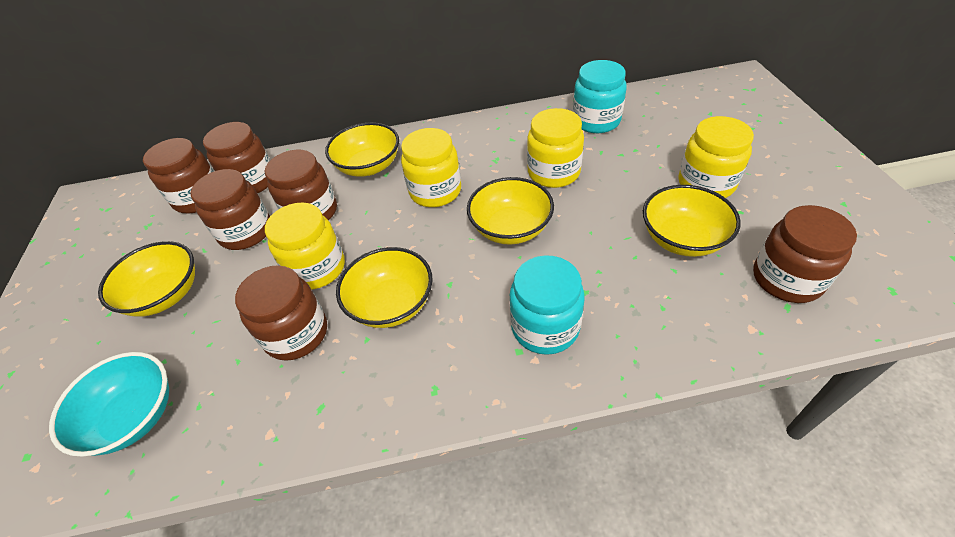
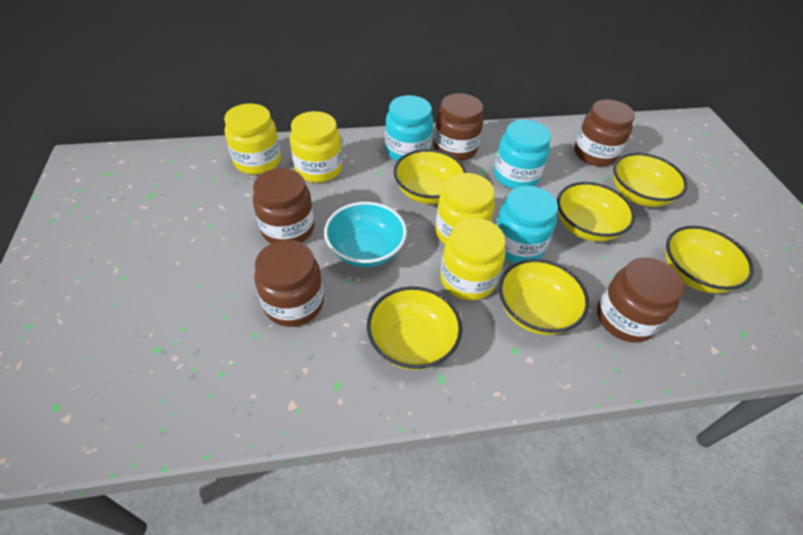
brown jar: [143,138,214,213] [190,169,270,250] [203,122,270,193] [235,265,327,361] [265,150,337,220] [753,205,857,303] = 6 -> [253,168,314,244] [254,240,324,327] [434,93,484,161] [574,99,635,166] [597,257,684,342] = 5
turquoise jar: [509,255,585,355] [573,60,627,133] = 2 -> [385,95,433,161] [494,120,551,189] [495,186,558,263] = 3
yellow bowl: [98,241,195,316] [325,122,399,177] [336,247,433,328] [467,177,554,245] [643,185,741,257] = 5 -> [367,286,462,370] [394,149,467,204] [499,259,589,335] [557,182,635,242] [613,153,687,207] [666,226,754,293] = 6

